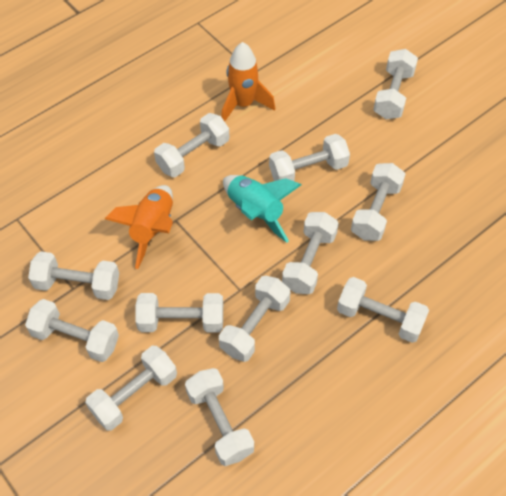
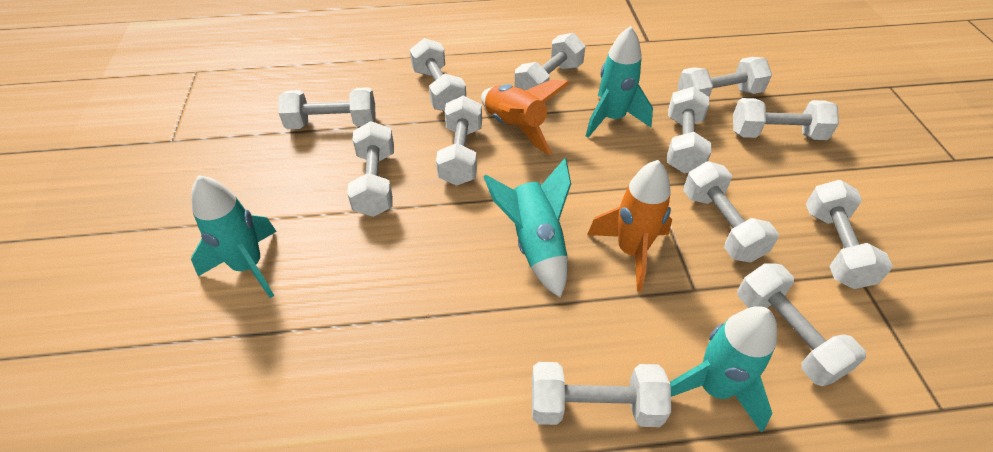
turquoise rocket: [223,175,301,243] = 1 -> [191,175,277,298] [483,158,571,298] [586,26,653,138] [670,306,777,433] = 4

